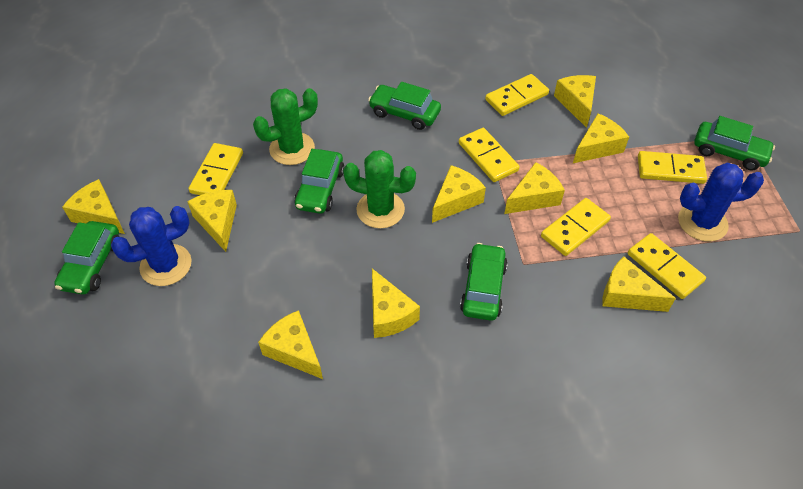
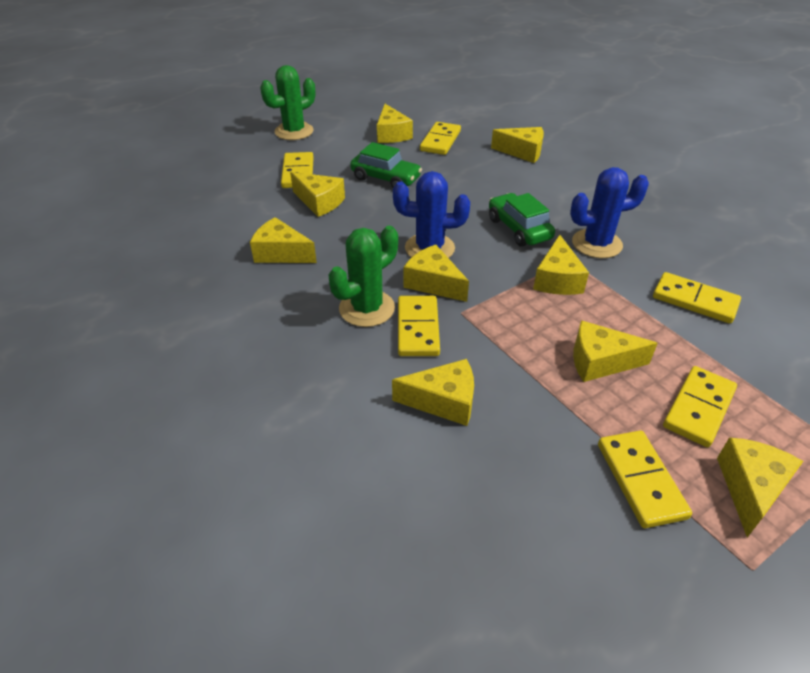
green car: [54,221,120,295] [294,149,344,214] [368,82,441,130] [460,243,508,321] [694,116,775,171] = 5 -> [350,142,422,188] [489,193,555,247] = 2

